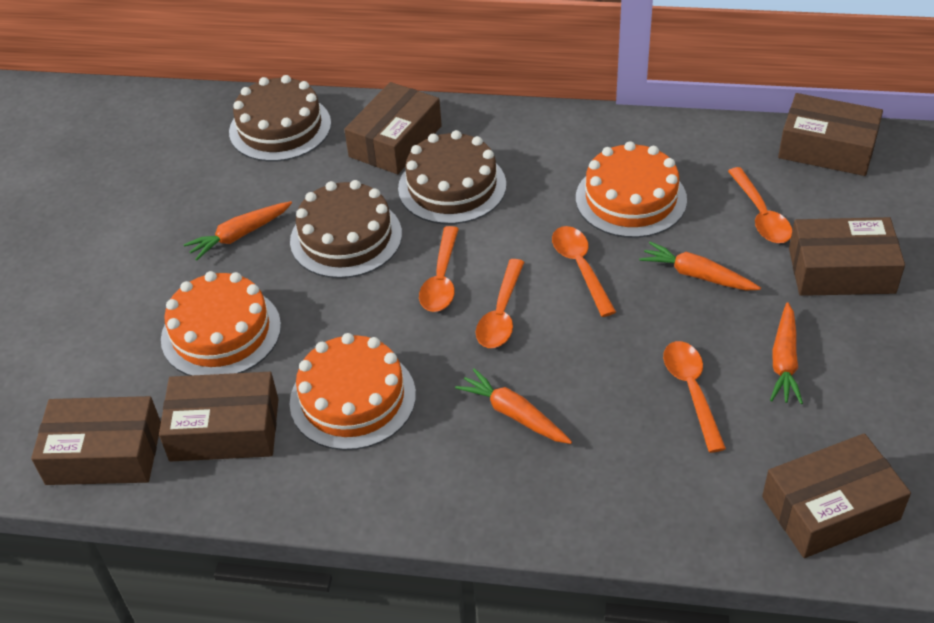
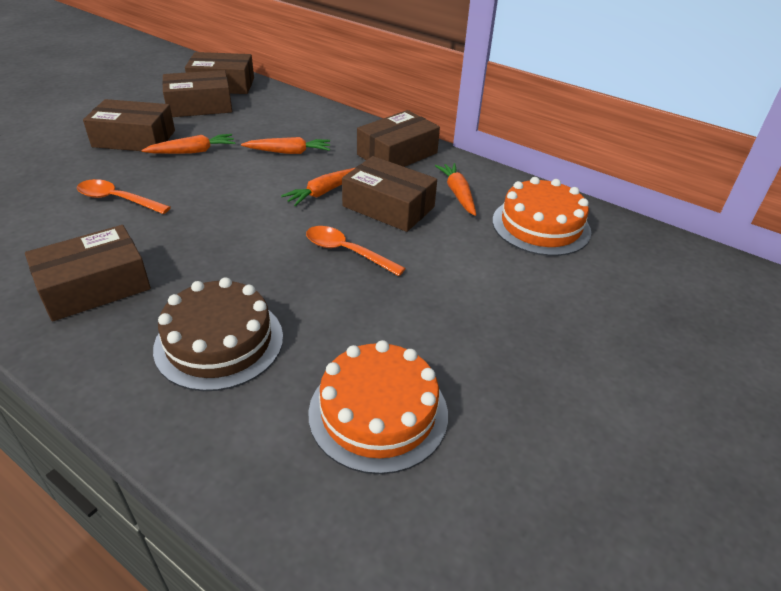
brown cake: [229,75,331,162] [290,180,402,278] [398,130,506,224] = 3 -> [153,277,283,391] = 1
orange cake: [161,271,281,376] [290,333,416,450] [576,141,687,238] = 3 -> [308,340,448,474] [492,177,591,256] = 2
orange spoon: [419,226,459,312] [476,259,524,348] [552,226,616,317] [663,341,726,453] [728,167,792,243] = 5 -> [77,179,171,214] [306,226,406,276] = 2

